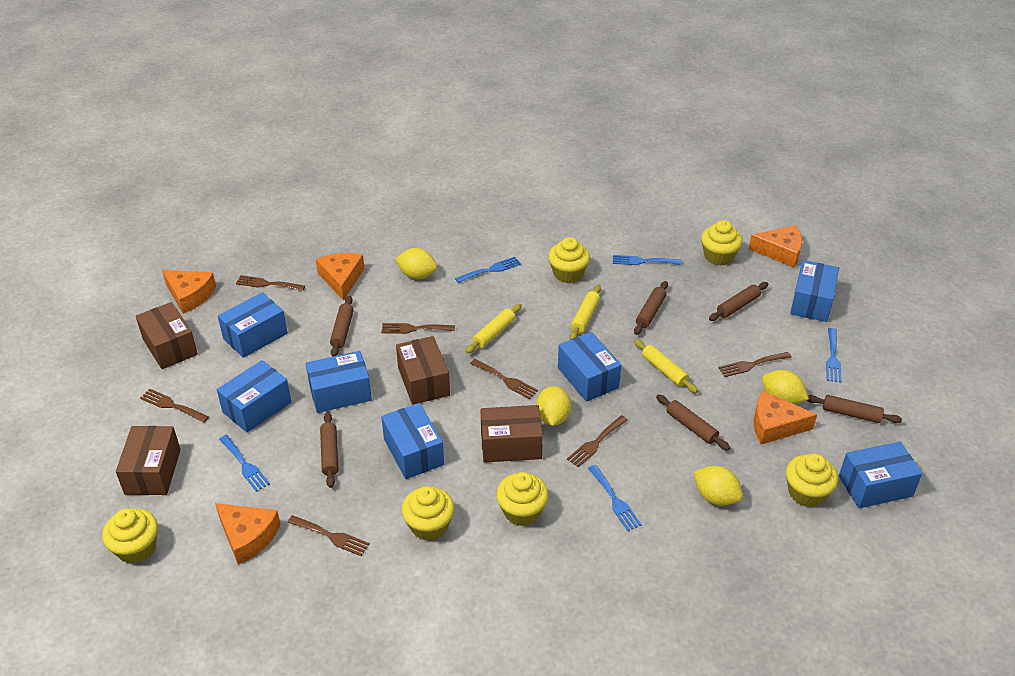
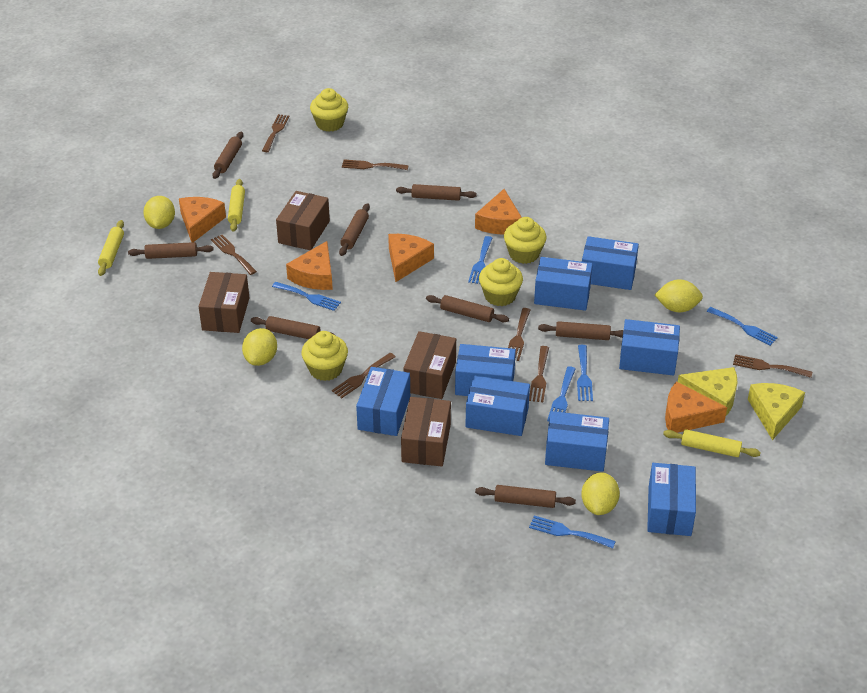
blue box: [217,360,291,432] [218,292,288,358] [306,351,372,413] [381,403,444,479] [558,332,621,402] [790,260,839,322] [839,442,922,508] = 7 -> [356,367,410,436] [455,344,516,396] [465,376,530,436] [534,257,593,311] [545,411,609,472] [582,236,639,290] [619,319,680,376] [647,463,696,536] = 8
blue fork: [219,435,270,492] [455,257,521,283] [588,465,642,531] [613,255,682,265] [826,328,842,382] = 5 -> [272,282,341,311] [468,236,492,284] [529,516,616,548] [547,366,576,421] [577,345,593,401] [707,307,778,346] = 6
brown rolling pin: [320,412,338,488] [330,296,354,357] [634,281,668,335] [656,394,730,451] [709,282,768,321] [807,395,902,423] = 6 -> [128,242,214,259] [212,132,243,179] [251,316,336,339] [339,203,370,256] [396,184,477,201] [426,295,509,322] [475,485,576,508] [538,321,623,340] = 8
yellow cheese: none = 0 -> [678,367,738,415] [748,383,805,440] = 2
yellow cupcake: [102,508,158,564] [402,486,454,541] [496,472,549,526] [548,237,590,283] [701,220,742,266] [786,453,838,507] = 6 -> [301,331,348,381] [310,88,348,132] [479,258,523,306] [504,217,546,264] = 4

